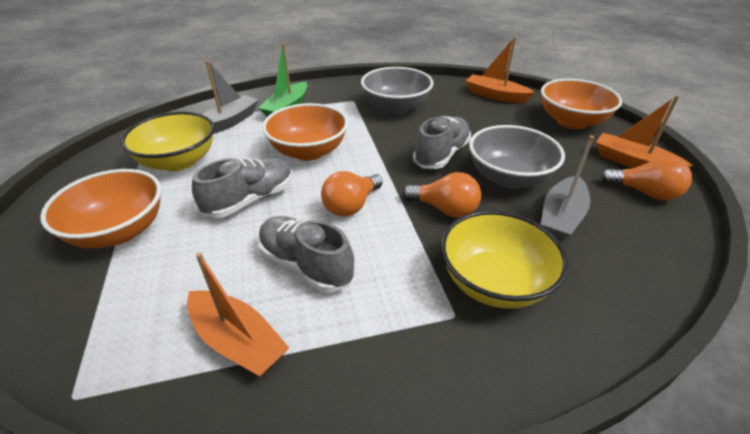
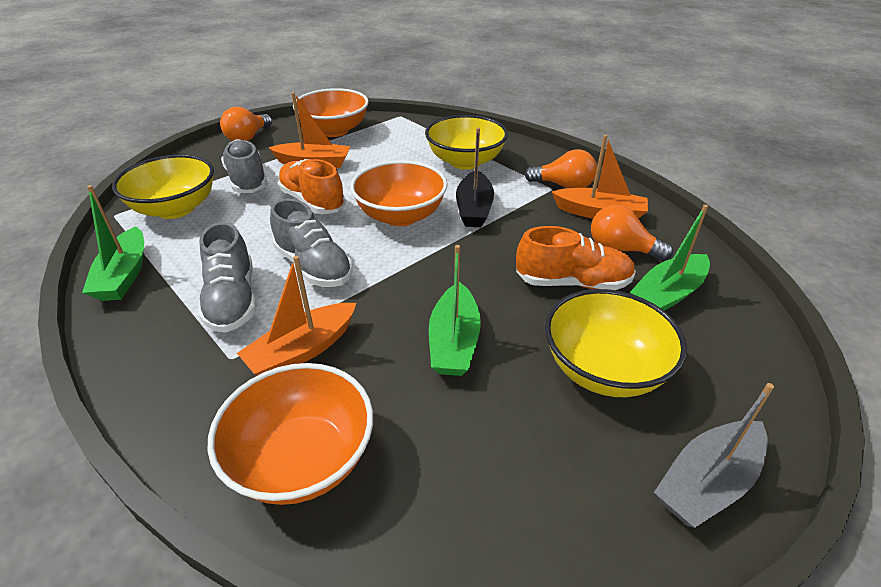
black boat: none = 0 -> [456,128,494,227] = 1
green boat: [259,43,307,117] = 1 -> [82,185,144,301] [429,245,481,376] [630,205,710,311] = 3
grey boat: [202,60,259,134] [541,135,594,241] = 2 -> [654,383,774,528] = 1
grey bowl: [361,67,434,114] [469,125,565,189] = 2 -> none = 0
orange shoe: none = 0 -> [277,159,346,214] [516,226,636,290] = 2
yellow bowl: [121,112,215,171] [441,211,568,309] = 2 -> [112,155,214,219] [425,115,508,170] [545,289,687,397] = 3

